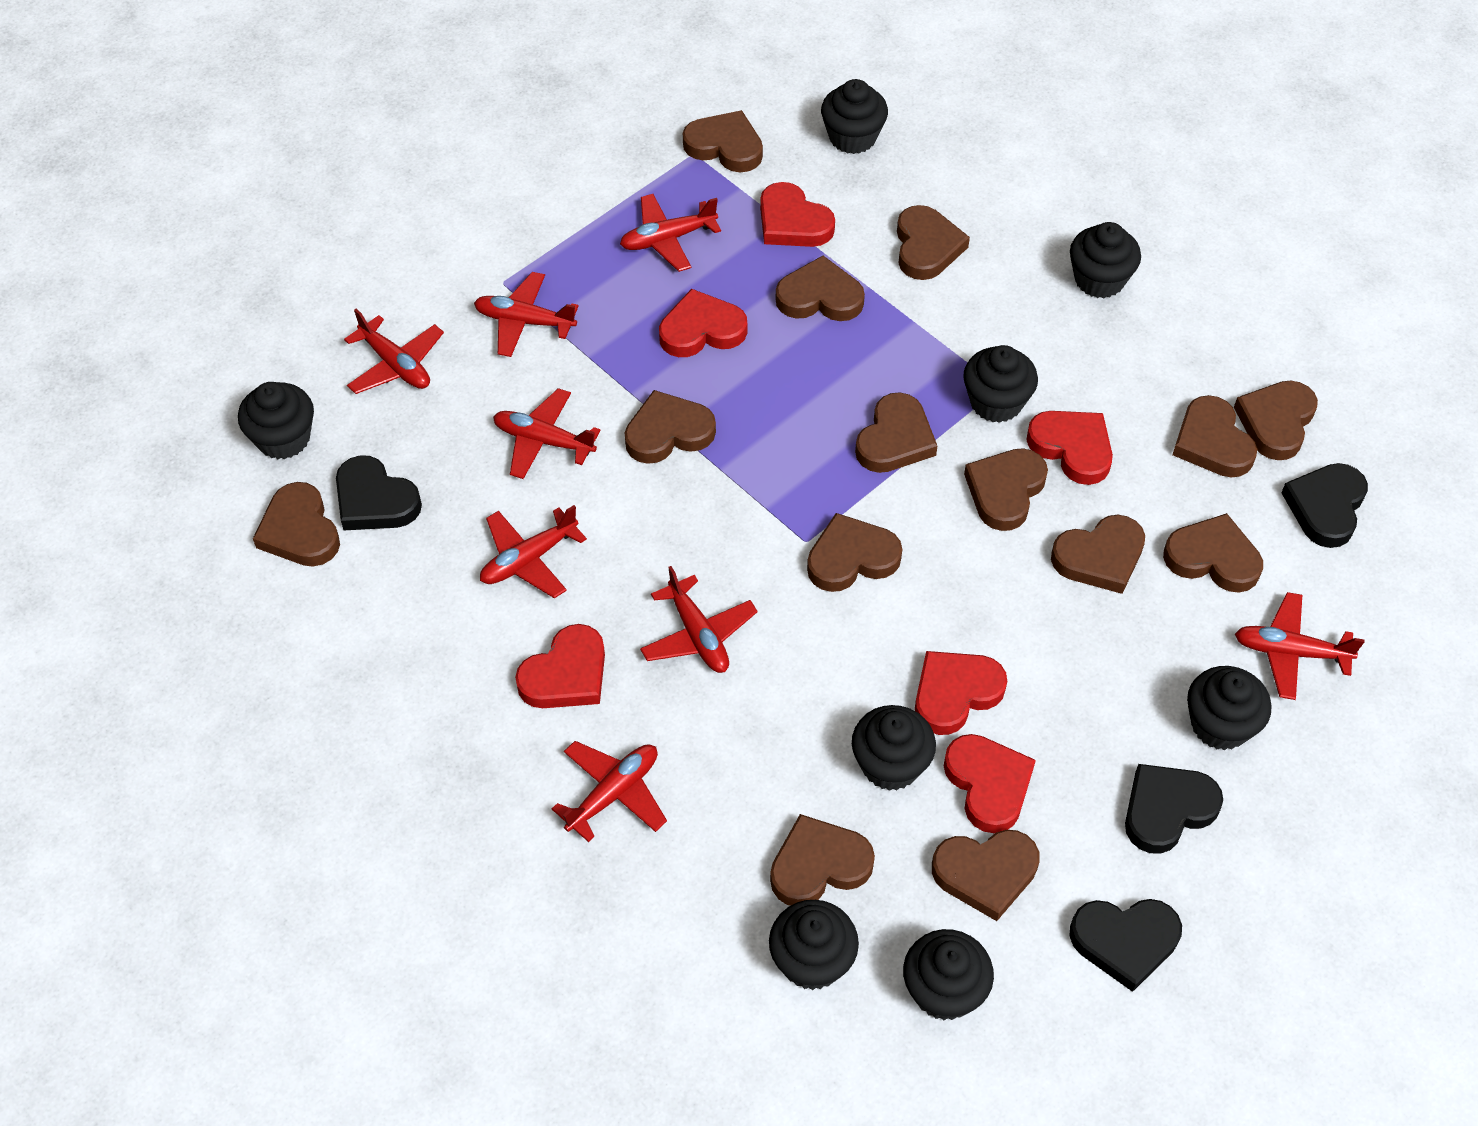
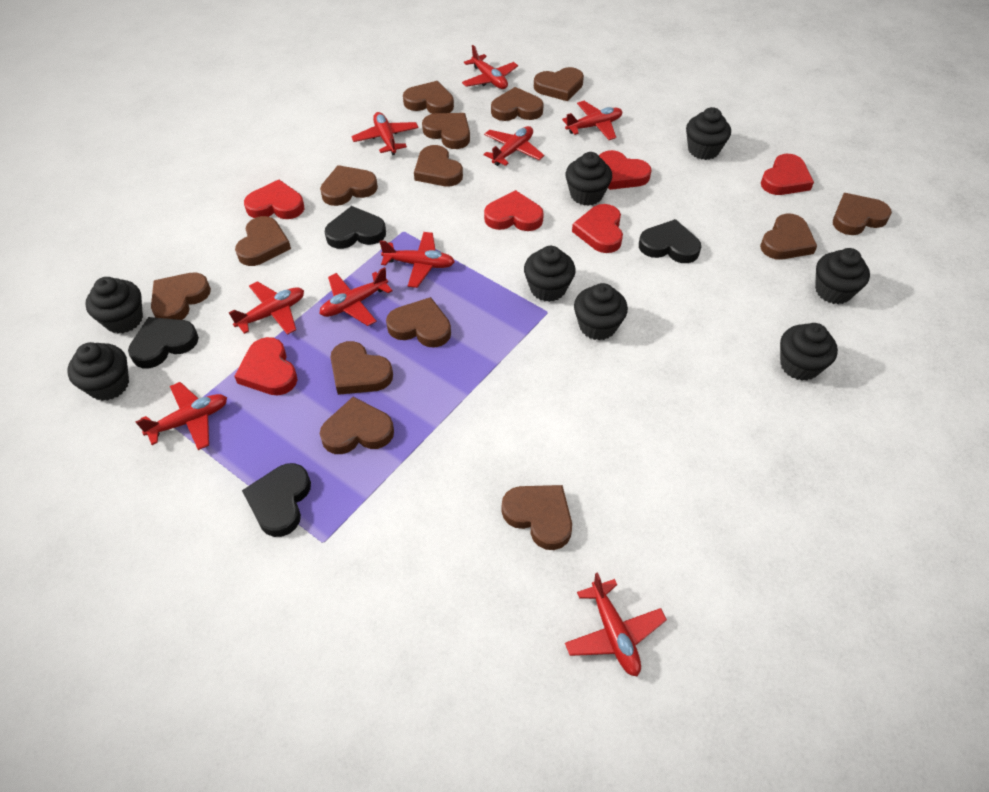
red plane: [344,309,444,394] [474,272,579,357] [480,505,587,598] [493,388,601,479] [552,741,667,842] [620,194,721,272] [640,566,758,673] [1235,592,1365,700] = 8 -> [135,382,227,450] [228,281,304,335] [319,267,393,326] [351,112,419,155] [380,232,455,288] [462,45,518,89] [484,126,544,166] [562,101,623,140] [565,572,667,676] = 9

